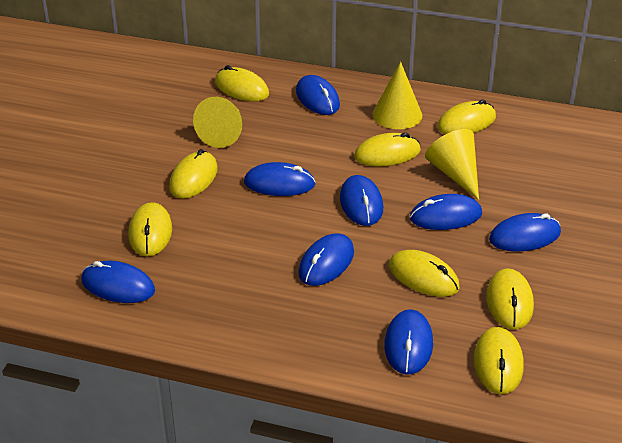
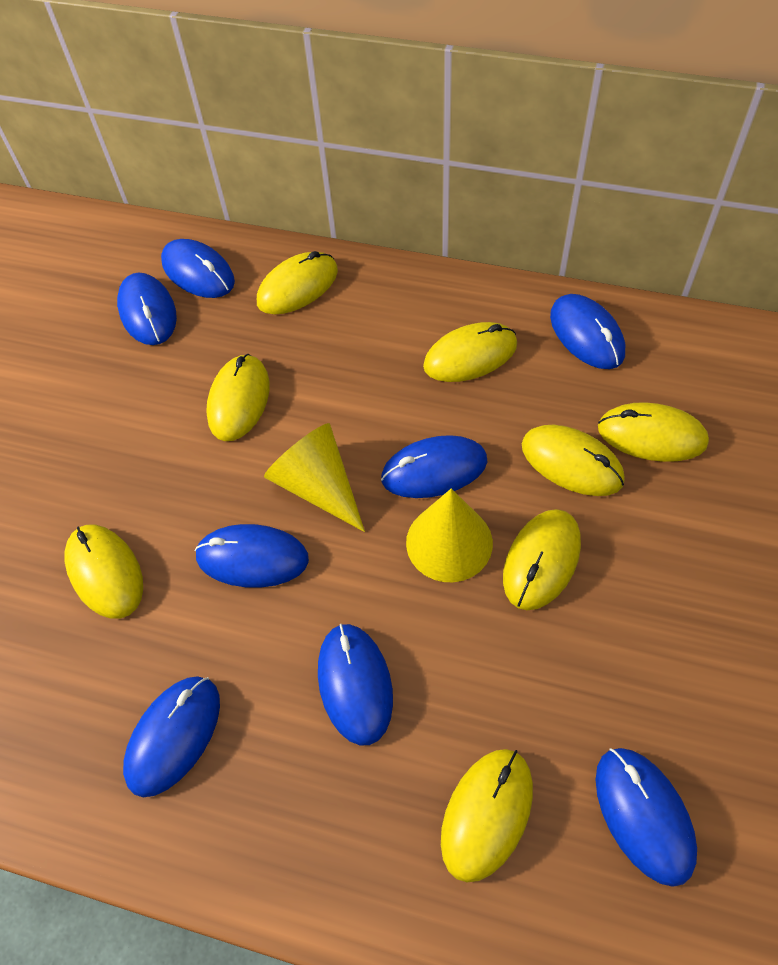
yellow cone: [193,97,242,148] [372,62,422,129] [425,129,479,200] = 3 -> [264,423,365,532] [406,489,493,582] = 2

